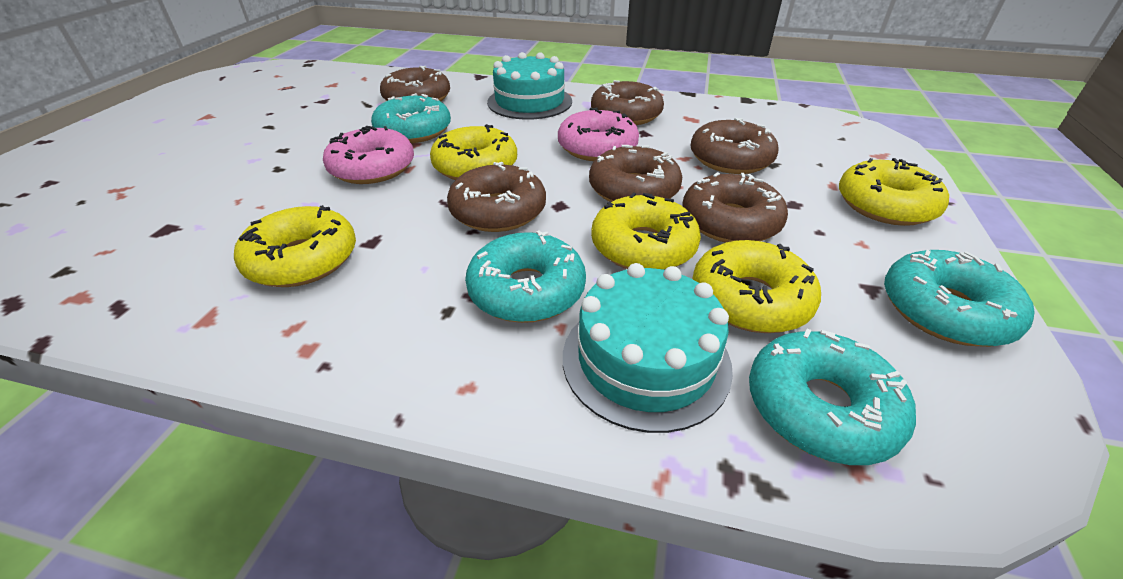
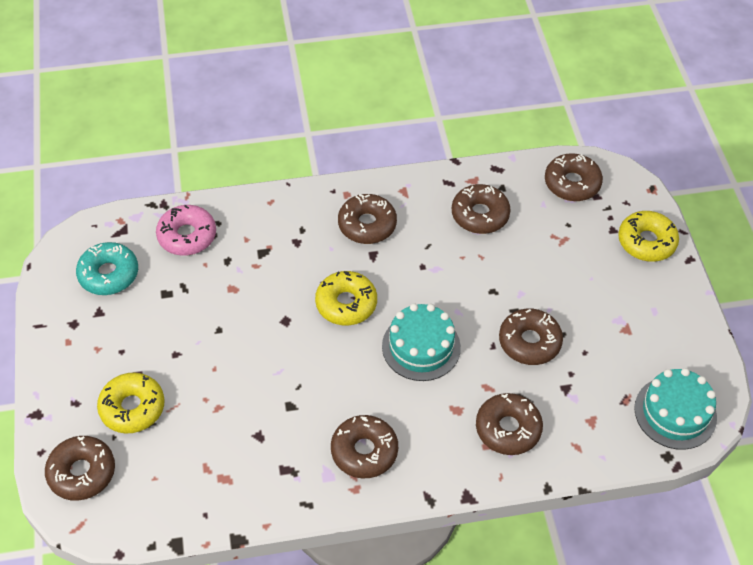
brown donut: [380,66,450,101] [447,162,546,232] [589,145,682,202] [591,80,664,125] [682,172,788,243] [691,118,779,174] = 6 -> [45,436,115,501] [331,415,398,478] [338,194,397,244] [452,184,511,234] [476,393,543,455] [499,308,563,365] [545,153,603,201] = 7
pink donut: [323,126,414,184] [558,107,639,161] = 2 -> [156,205,216,256] = 1
turquoise donut: [371,93,451,143] [465,230,586,323] [749,329,916,465] [884,250,1035,347] = 4 -> [76,242,138,295] = 1
yellow donut: [234,205,356,287] [430,124,517,180] [591,193,701,270] [692,240,821,333] [839,158,949,226] = 5 -> [97,373,165,433] [315,271,377,325] [618,211,679,262] = 3

